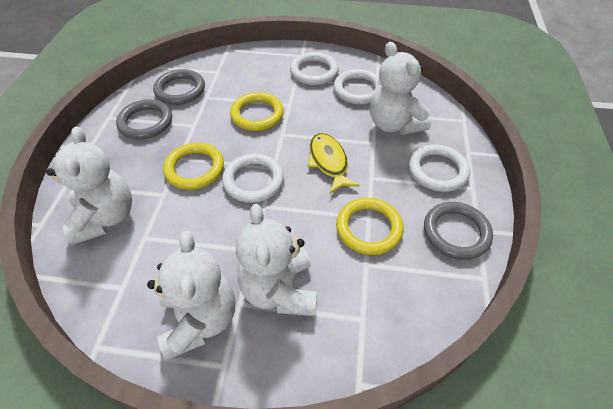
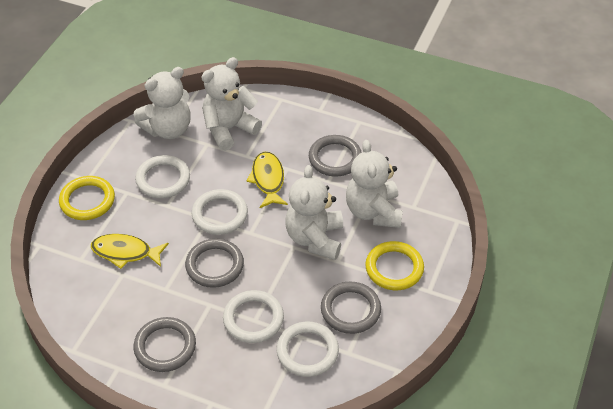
grey ring: [116,99,172,139] [153,69,205,105] [424,202,493,260] = 3 -> [134,317,196,372] [185,238,244,288] [309,135,362,177] [321,282,381,334] = 4
yellow fish: [307,133,360,194] = 1 -> [91,234,169,269] [246,152,288,208] = 2
yellow ring: [163,143,224,190] [230,92,284,131] [336,198,403,255] = 3 -> [59,176,115,220] [365,241,424,290] = 2

